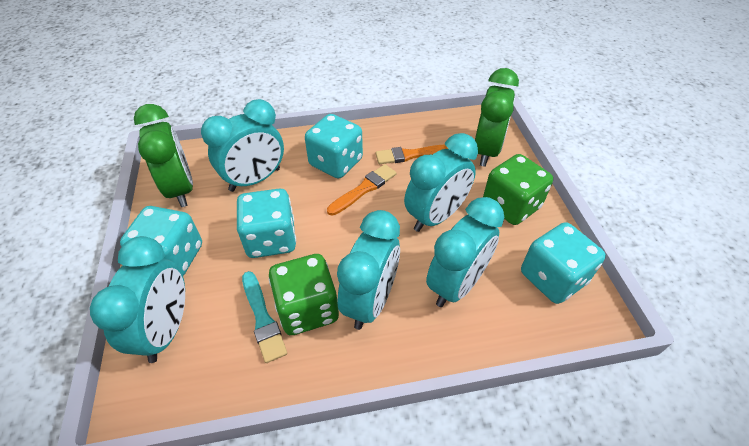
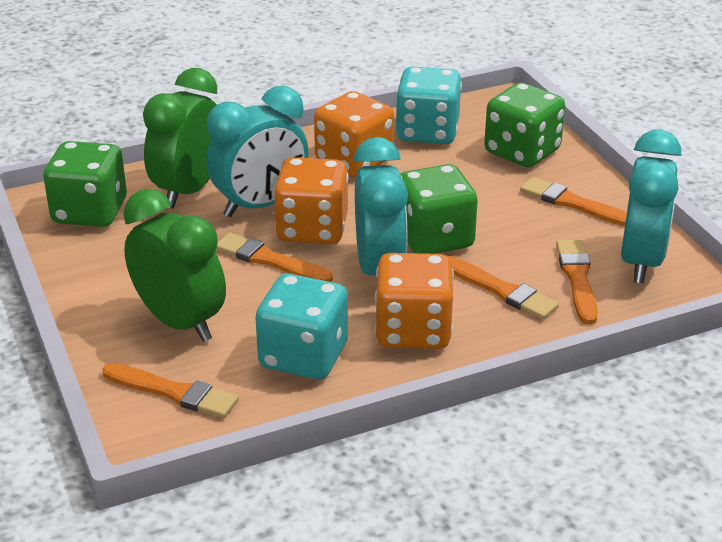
green dice: [269,254,339,335] [483,154,553,225] = 2 -> [43,141,127,227] [400,164,478,254] [484,83,565,167] = 3
orange brush: [327,164,396,215] [375,144,449,164] = 2 -> [102,363,239,418] [216,233,333,282] [448,256,559,319] [520,177,627,226] [556,240,598,324] = 5
orange dice: none = 0 -> [274,157,348,244] [314,91,394,177] [375,253,454,349] = 3
turquoise brush: [242,271,287,363] = 1 -> none = 0
turquoise clock: [90,236,185,363] [201,99,284,192] [337,210,400,330] [404,133,478,232] [426,197,504,307] = 5 -> [206,86,309,217] [354,137,408,276] [621,129,682,283] = 3
turquoise dice: [120,206,202,276] [237,189,296,258] [305,114,363,179] [521,222,606,304] = 4 -> [255,274,348,379] [395,67,462,144] = 2

